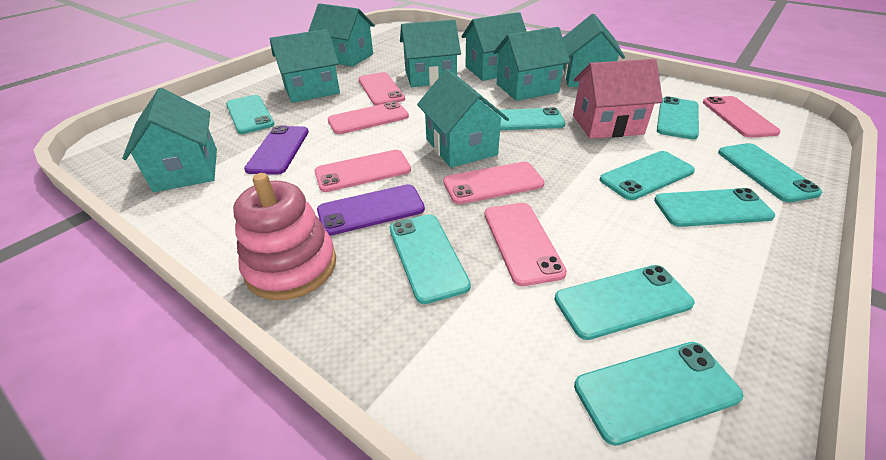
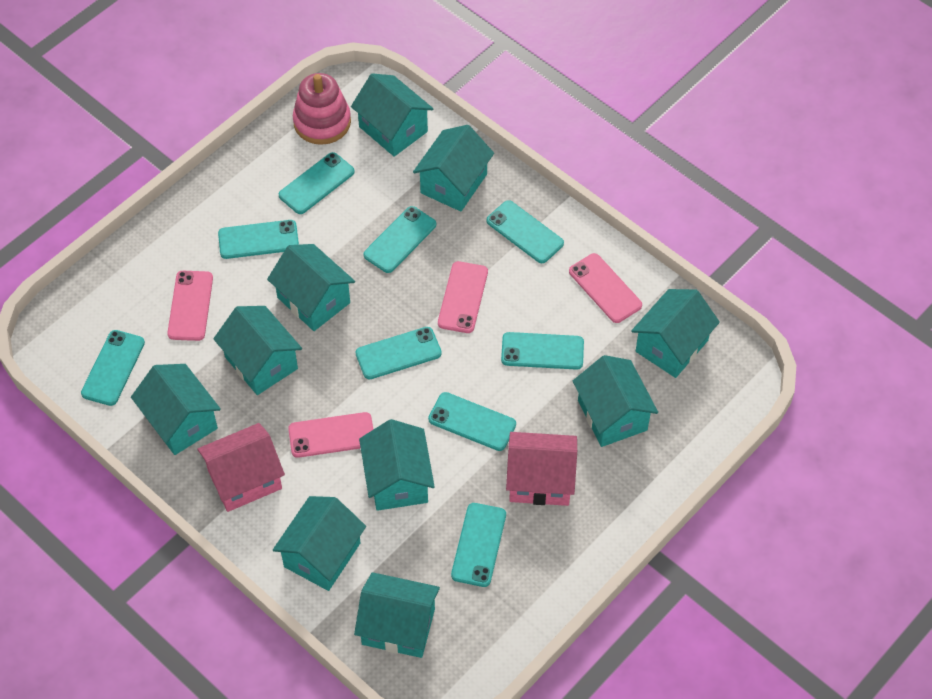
pink house: [573,59,663,139] = 1 -> [197,423,285,512] [506,432,577,506] = 2
pink phone: [315,150,411,192] [327,101,409,134] [358,72,405,106] [443,162,544,204] [484,203,567,286] [703,96,781,138] = 6 -> [167,271,213,341] [288,412,373,458] [438,261,488,333] [569,253,642,323] = 4
purple phone: [244,126,309,175] [317,184,425,236] = 2 -> none = 0
turquoise house: [122,88,217,192] [270,29,340,103] [308,3,375,67] [400,20,461,87] [417,69,509,168] [461,12,526,81] [493,27,570,101] [563,14,625,87] = 8 -> [131,364,221,455] [213,306,302,395] [267,244,355,331] [273,496,366,591] [351,73,434,157] [354,572,440,658] [359,419,435,511] [413,125,494,211] [573,355,658,447] [631,289,720,378] = 10

